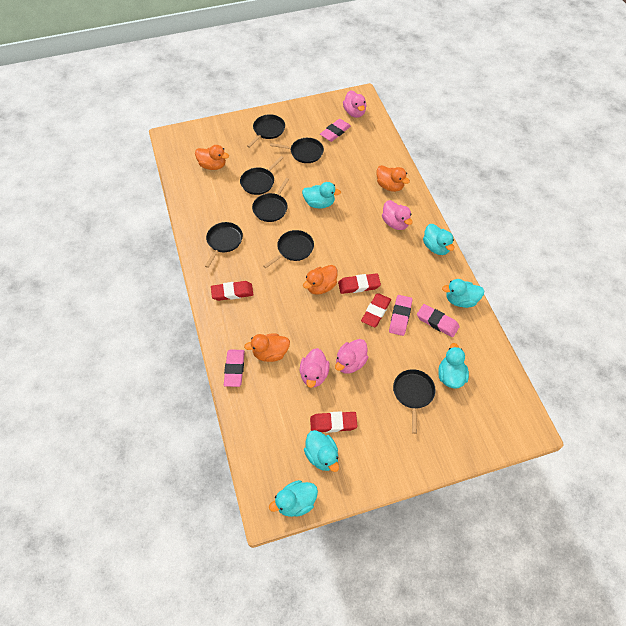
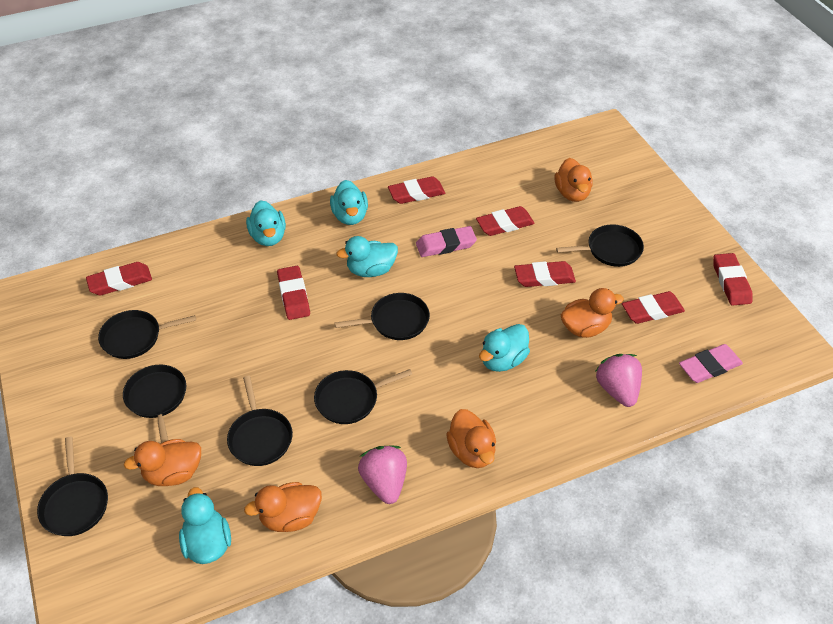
orange duck: [195,145,229,170] [244,334,290,362] [303,265,338,295] [377,165,410,192] = 4 -> [124,439,201,486] [244,482,322,532] [446,409,496,468] [555,158,593,202] [561,288,624,338] = 5
pink duck: [300,348,330,388] [335,339,368,374] [343,90,366,118] [382,200,412,230] = 4 -> none = 0
pink eraser: [224,349,245,387] [320,119,351,142] [389,295,412,336] [417,304,460,337] = 4 -> [416,226,477,257] [679,344,743,383] = 2
pink strawberry: none = 0 -> [358,446,407,504] [596,354,642,407] = 2
red eraser: [211,281,253,301] [310,411,357,433] [338,273,381,294] [361,293,391,327] = 4 -> [86,262,152,295] [277,266,310,320] [388,176,445,204] [476,206,535,236] [514,261,576,287] [622,291,685,324] [713,253,752,306] = 7
turquoise duck: [269,480,318,517] [302,182,341,208] [304,430,339,472] [423,224,454,255] [438,343,469,389] [442,279,484,308] = 6 -> [179,487,231,564] [246,200,286,246] [330,180,368,225] [336,236,398,277] [479,324,530,372] = 5

